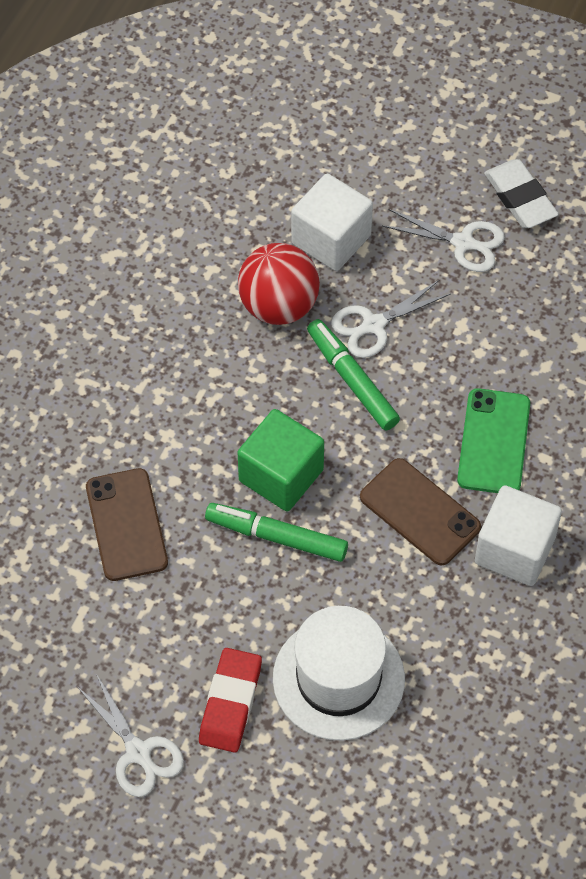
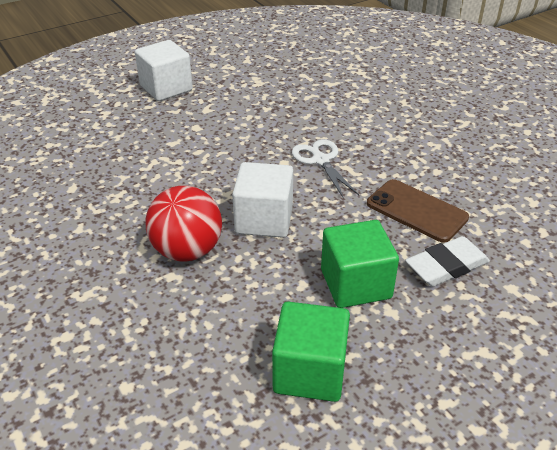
brown phone: [86,468,168,581] [360,458,481,565] = 2 -> [367,179,469,243] = 1
green cube: [237,409,324,511] = 1 -> [272,302,350,402] [321,220,399,308] = 2
green marker: [205,503,348,562] [307,319,400,430] = 2 -> none = 0
green phone: [457,388,530,493] = 1 -> none = 0
red eraser: [199,648,262,753] = 1 -> none = 0
white hat: [273,606,405,740] = 1 -> none = 0
white scissors: [78,675,184,797] [331,280,450,358] [382,209,505,272] = 3 -> [292,139,359,199] = 1

